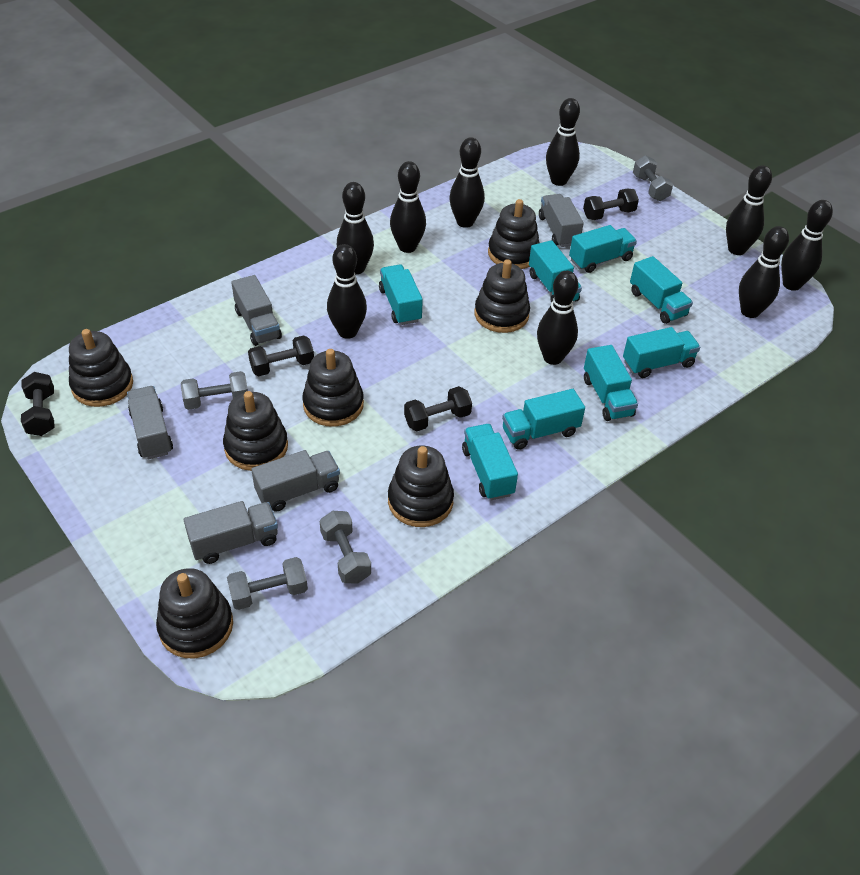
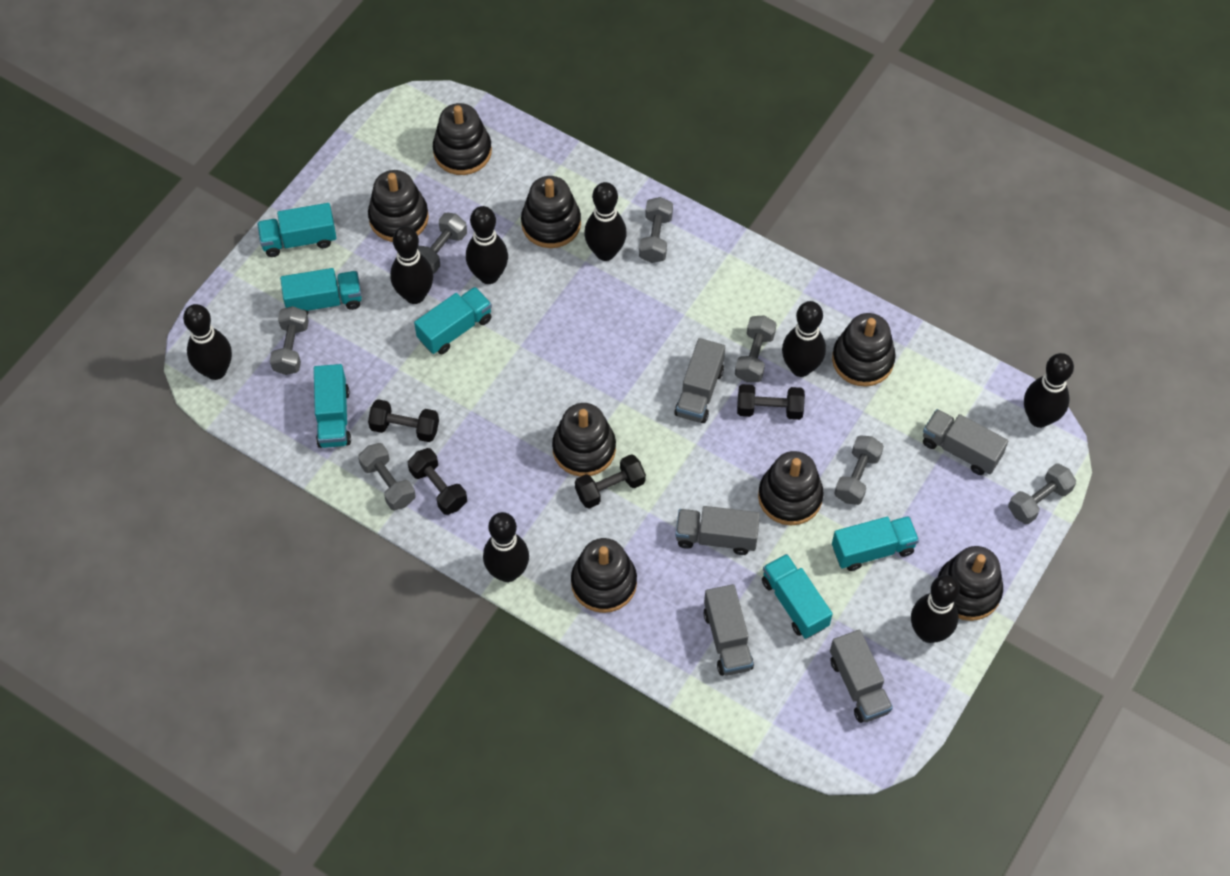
black bowling pin: [327,244,367,339] [337,182,374,274] [390,161,426,253] [449,137,485,228] [537,271,578,365] [546,98,580,186] [726,165,772,255] [739,226,789,318] [781,200,833,291] = 9 -> [183,304,232,380] [390,226,433,304] [466,206,508,284] [483,512,529,582] [584,182,627,261] [782,301,826,377] [911,575,960,643] [1024,353,1074,428] = 8
black stacking toy: [69,329,133,407] [156,568,233,659] [223,391,288,471] [302,349,364,427] [388,445,454,527] [474,259,530,333] [488,199,540,269] = 7 -> [368,170,429,242] [433,103,492,175] [521,176,581,248] [552,403,616,477] [571,538,637,613] [758,451,824,526] [832,313,896,387] [938,546,1003,621] = 8
grey dumbbell: [181,371,248,410] [227,557,308,610] [320,511,371,583] [633,155,673,201] = 4 -> [270,306,309,375] [358,443,416,511] [417,212,467,274] [639,197,673,263] [735,315,777,383] [834,435,884,505] [1008,463,1076,524] = 7
turquoise truck: [379,265,423,325] [462,424,518,500] [502,389,585,450] [529,240,582,303] [569,225,637,273] [584,345,638,421] [623,327,700,378] [630,256,693,324] = 8 -> [257,203,336,257] [280,268,362,315] [314,364,351,448] [414,287,492,354] [762,554,833,639] [832,516,919,571] = 6

